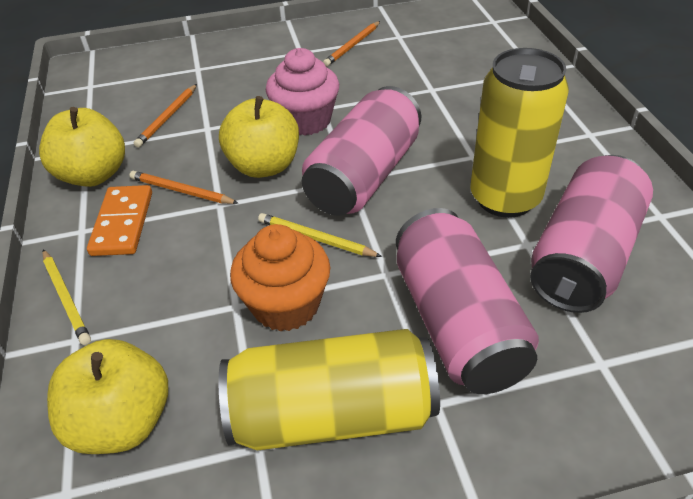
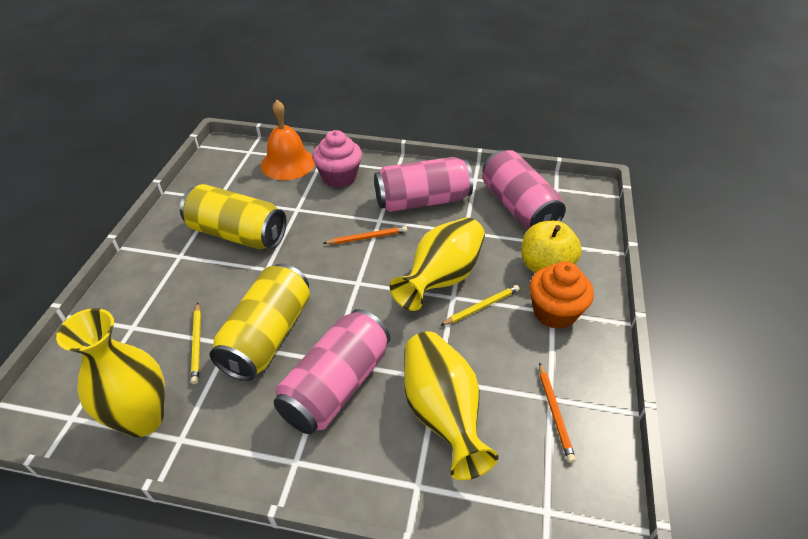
orange bell: none = 0 -> [261,100,315,180] = 1
orange domino: [87,185,152,256] = 1 -> none = 0
orange pencil: [129,171,238,204] [134,84,197,148] [323,21,380,66] = 3 -> [323,226,407,244] [539,362,576,463] = 2
yellow apple: [39,107,125,187] [47,339,168,454] [219,96,299,178] = 3 -> [521,221,582,273] = 1
yellow vase: none = 0 -> [56,308,165,437] [390,217,485,311] [404,331,498,480] = 3

